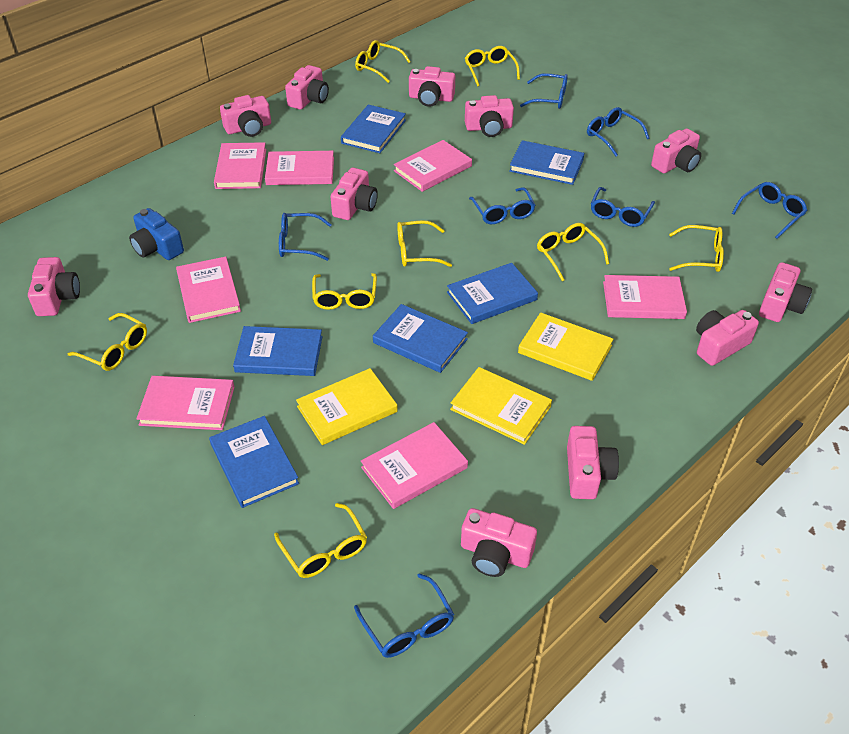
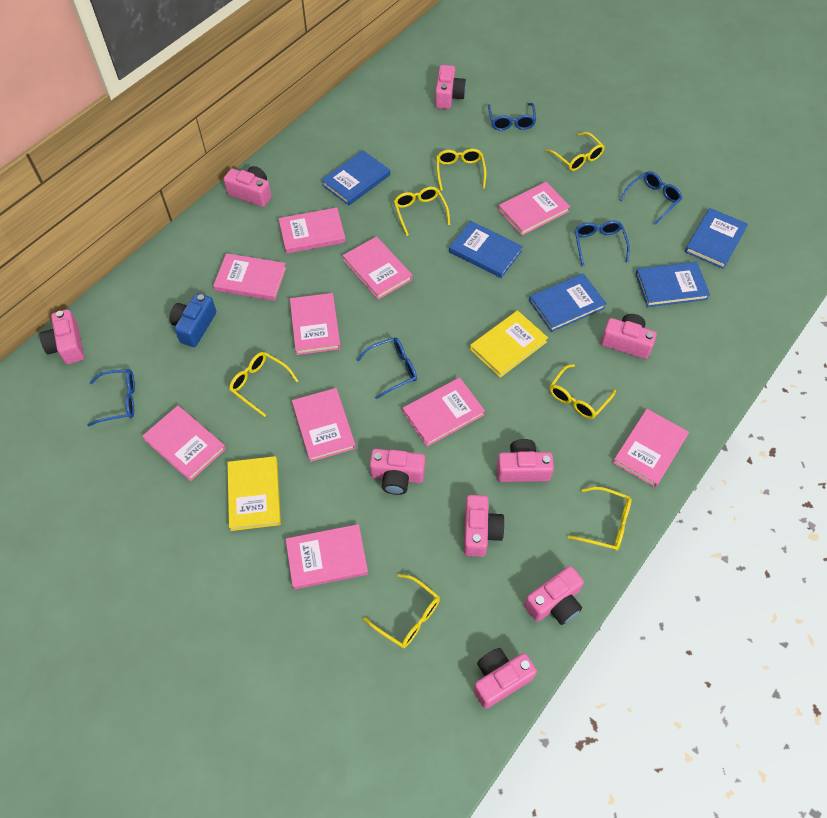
blue book: [209,416,299,508] [233,326,323,376] [341,104,406,153] [373,304,468,373] [447,263,538,324] [509,140,584,185] = 6 -> [321,150,390,206] [449,221,523,278] [529,273,607,332] [635,262,710,307] [685,208,748,269] = 5
blue glasses: [279,213,332,261] [354,573,454,658] [469,187,535,224] [520,73,568,109] [587,107,650,156] [591,187,655,227] [732,182,807,239] = 7 -> [87,369,135,427] [357,337,417,399] [488,103,536,131] [575,221,630,267] [620,171,682,225] = 5
pink book: [136,376,235,430] [176,257,241,323] [214,142,266,189] [265,151,334,185] [361,422,468,509] [394,140,472,192] [603,275,687,319] = 7 -> [142,405,226,481] [213,253,286,301] [279,208,346,254] [286,524,368,589] [290,293,341,355] [292,388,356,462] [343,236,412,300] [403,377,485,447] [498,182,570,236] [613,409,689,488] = 10
pink camera: [28,257,80,316] [220,95,271,137] [285,65,329,110] [331,168,378,220] [409,66,455,107] [461,508,537,577] [465,95,514,137] [567,426,619,499] [651,129,701,173] [696,310,759,366] [759,262,812,322] = 11 -> [40,309,84,364] [224,166,271,207] [370,449,425,495] [435,65,466,109] [464,495,505,557] [473,648,537,709] [497,439,554,482] [524,566,584,625] [601,314,657,359] = 9
yellow book: [296,368,398,445] [450,367,552,445] [518,312,613,381] = 3 -> [227,456,281,531] [470,310,548,378] = 2
yellow glasses: [68,313,147,371] [274,503,367,578] [312,273,377,310] [355,40,411,83] [397,220,452,267] [465,46,520,86] [537,223,609,281] [669,225,724,272] = 8 -> [229,352,298,417] [363,574,440,648] [394,187,450,236] [436,149,486,191] [546,132,605,171] [550,364,616,419] [568,487,632,551] = 7

